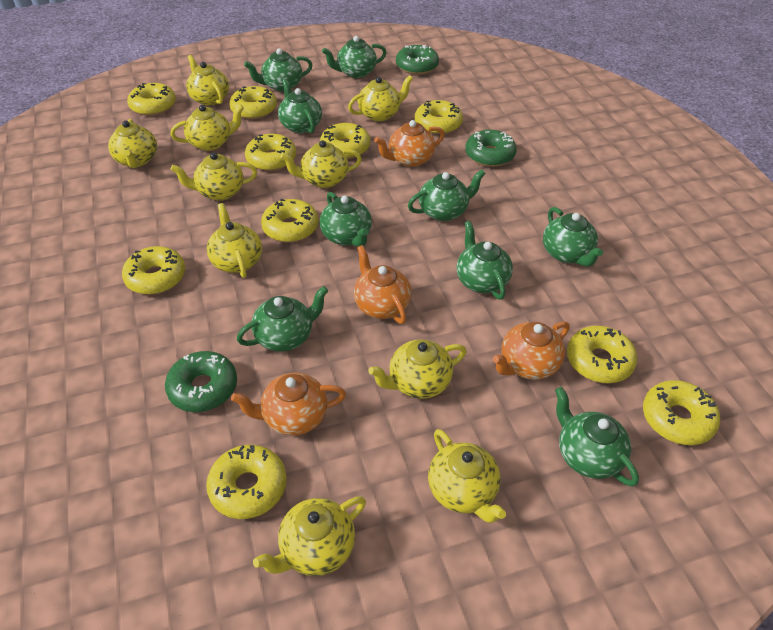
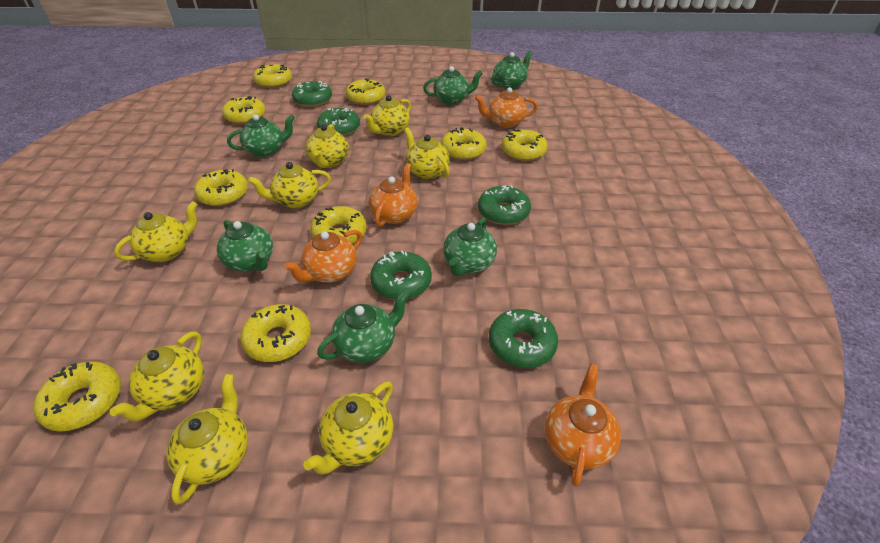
green donut: [165,351,237,412] [396,45,439,75] [465,130,517,167] = 3 -> [292,81,332,107] [317,108,360,136] [370,251,432,300] [478,185,531,225] [489,309,558,368] = 5
green teapot: [237,286,328,352] [244,48,313,92] [278,79,322,133] [320,192,372,247] [322,36,387,78] [408,169,486,221] [456,221,513,300] [543,207,603,267] [555,387,639,486] = 9 -> [217,220,273,271] [227,114,295,157] [317,291,409,363] [423,66,483,105] [443,218,497,277] [491,51,532,89] = 6
yellow donut: [122,246,185,295] [127,83,176,116] [206,445,287,519] [229,86,277,119] [245,134,297,171] [261,199,319,242] [320,123,370,159] [415,100,463,135] [567,326,637,383] [643,380,720,445] = 10 -> [33,361,121,432] [194,169,248,206] [222,96,266,124] [240,304,311,362] [253,64,292,88] [310,206,367,244] [346,78,385,105] [441,127,486,160] [502,129,548,161] = 9
yellow teapot: [108,119,157,168] [170,105,244,151] [171,152,257,201] [186,55,229,106] [207,203,262,278] [253,496,366,576] [280,140,362,188] [348,75,413,121] [369,339,467,399] [428,429,506,523] = 10 -> [109,331,204,422] [114,201,198,262] [166,374,248,504] [248,162,331,208] [303,381,393,475] [305,124,349,168] [363,95,411,136] [404,127,450,179] = 8

